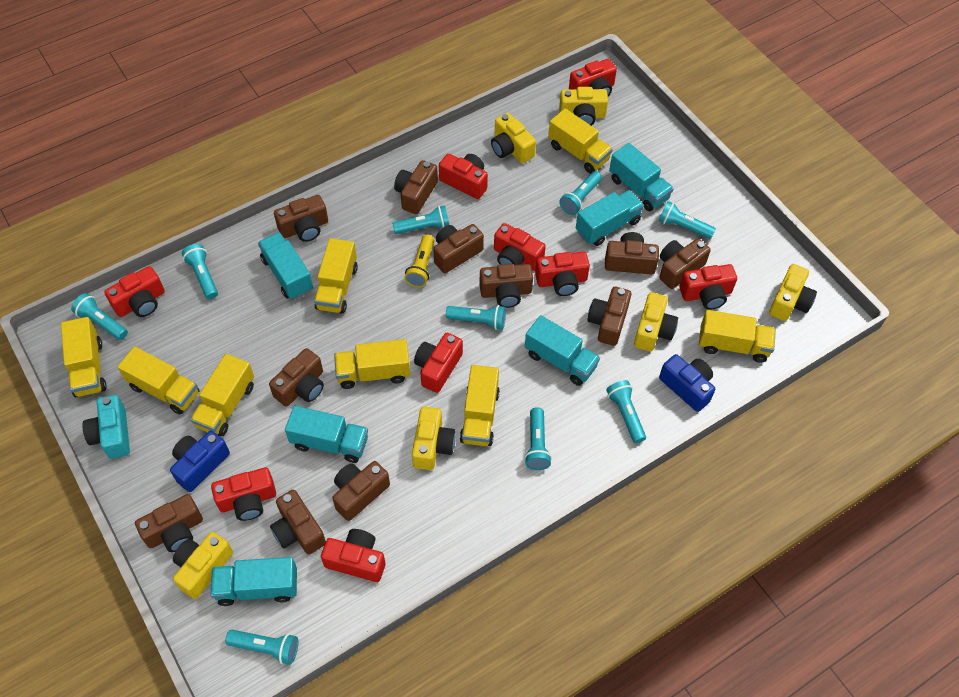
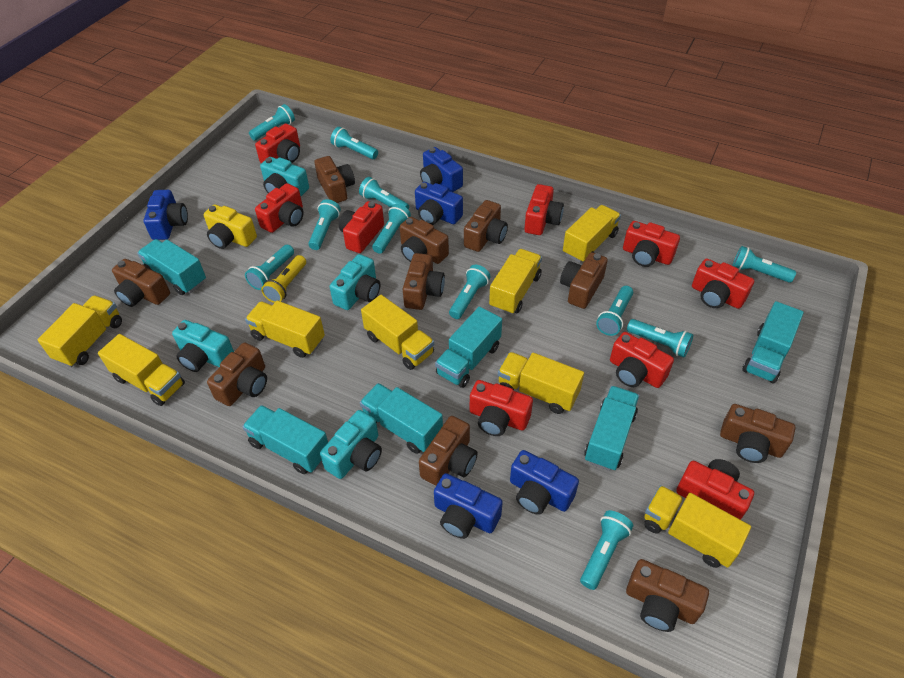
blue camera: [170,431,230,492] [659,354,715,412] = 2 -> [143,190,188,240] [415,182,463,225] [420,147,463,192] [434,473,503,539] [510,450,579,515] = 5
brown camera: [135,494,203,552] [269,348,324,407] [270,489,326,555] [274,195,328,242] [332,461,390,521] [394,160,438,214] [433,224,484,273] [480,264,533,308] [587,287,631,346] [605,232,659,275] [659,238,711,289] = 11 -> [112,259,170,307] [207,342,267,406] [315,156,355,203] [400,217,449,264] [403,253,445,310] [419,416,478,486] [464,200,508,252] [560,252,608,309] [626,559,709,632] [720,404,796,463] = 10
turquoise camera: [82,395,130,459] = 1 -> [172,320,234,372] [260,157,309,196] [320,410,382,479] [330,254,380,310] = 4
turquoise flashlight: [71,293,128,340] [182,244,218,299] [225,630,298,665] [392,205,449,234] [446,305,506,330] [524,407,552,470] [559,171,602,215] [606,380,646,443] [658,201,716,239] = 9 -> [245,245,294,290] [249,104,295,141] [308,199,341,250] [331,127,378,159] [359,177,409,210] [372,204,411,254] [449,265,491,319] [580,510,633,590] [596,286,633,336] [627,319,693,357] [732,246,796,283] = 11
yellow camera: [173,532,233,599] [412,407,456,470] [491,113,536,164] [559,87,608,126] [634,292,678,352] [769,264,817,321] = 6 -> [204,204,257,249] = 1

